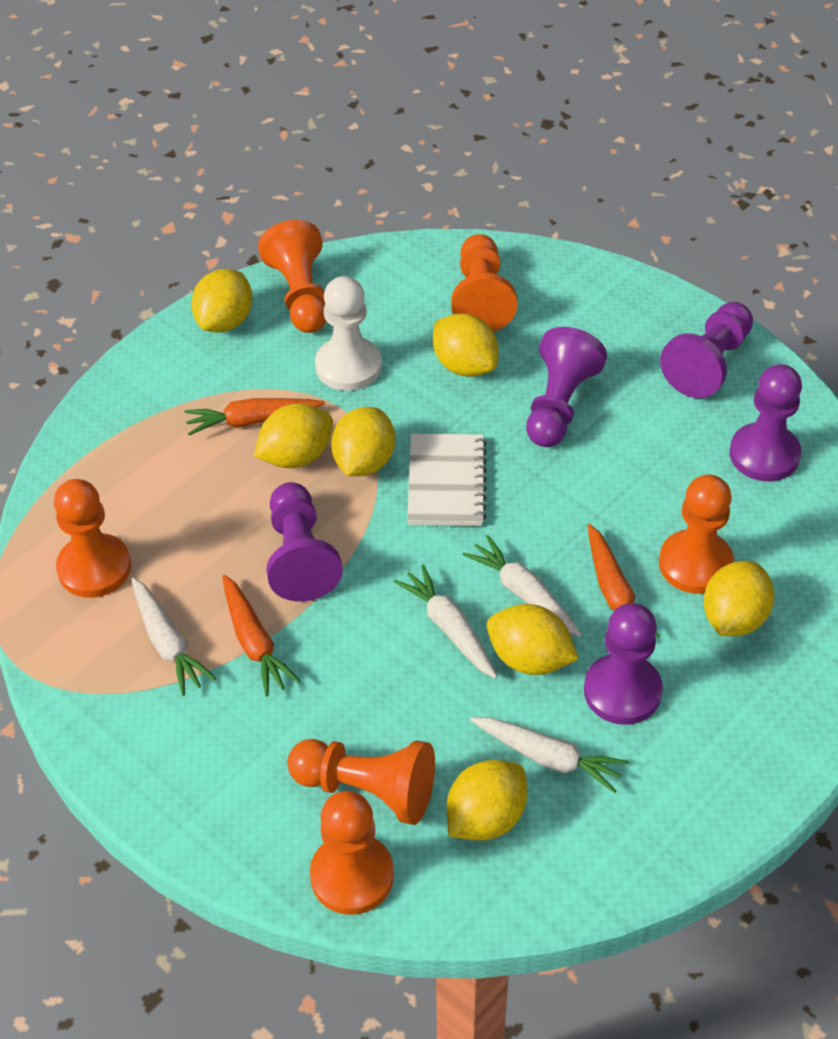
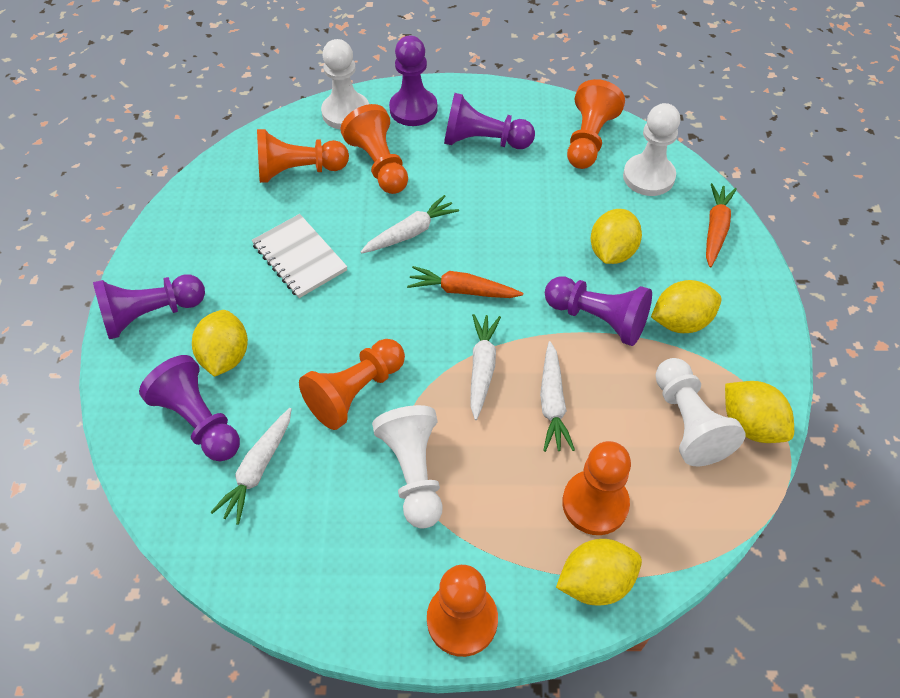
orange carrot: [184,398,325,435] [222,575,300,697] [588,524,659,638] = 3 -> [407,266,523,298] [706,183,737,267] = 2
white pawn: [315,276,382,391] = 1 -> [321,39,369,129] [372,405,443,529] [623,103,680,196] [655,358,746,466] = 4
yellow lemon: [191,269,252,332] [254,404,333,468] [331,407,395,476] [433,313,498,377] [447,760,527,841] [487,604,579,675] [704,561,774,636] = 7 -> [192,310,248,377] [556,539,642,605] [591,209,642,264] [651,280,722,333] [725,381,794,443] = 5

